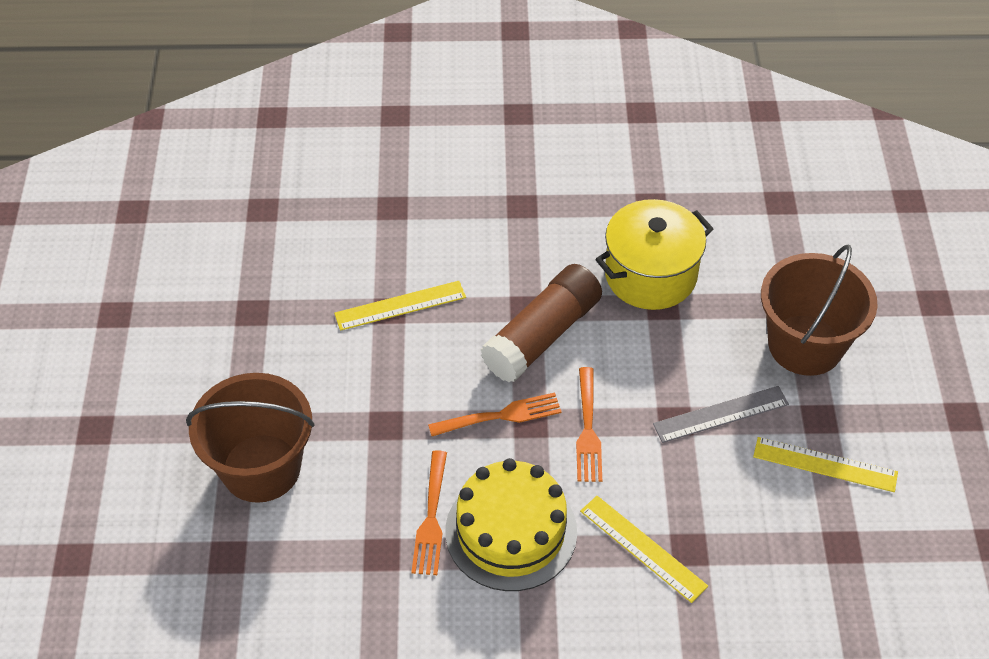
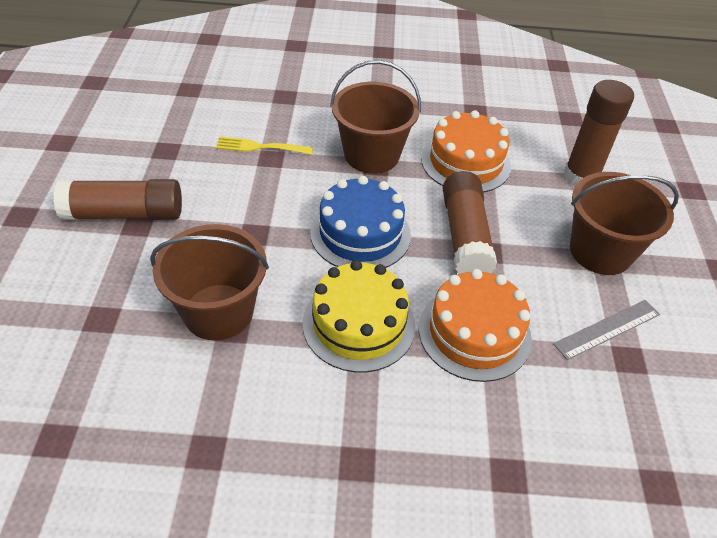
blue cake: none = 0 -> [310,176,411,268] = 1
brown bucket: [186,373,315,503] [761,245,878,376] = 2 -> [150,224,269,340] [330,60,421,173] [570,172,679,275] = 3
brown glue stick: [480,264,602,383] = 1 -> [53,179,182,220] [443,171,497,274] [564,80,634,186] = 3
orange cake: none = 0 -> [419,269,532,382] [421,110,511,193] = 2
orange fork: [411,450,447,575] [428,392,562,436] [576,367,602,482] = 3 -> none = 0
yellow fork: none = 0 -> [216,137,313,155] = 1
yellow pot: [595,199,713,310] = 1 -> none = 0
yellow ruler: [334,281,466,331] [580,496,708,603] [753,437,898,492] = 3 -> none = 0

